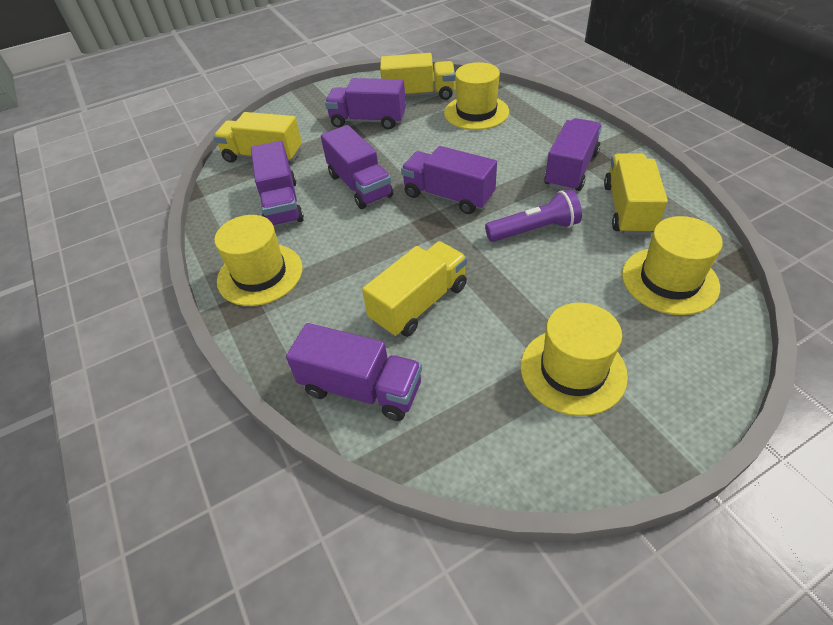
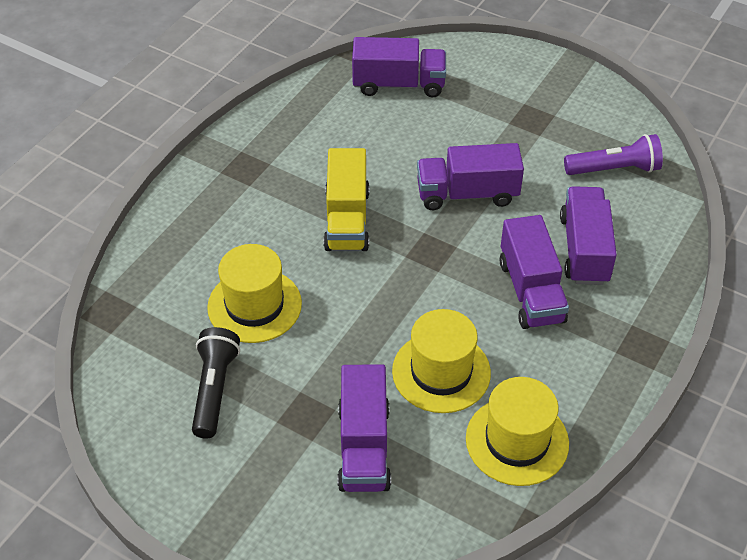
black flashlight: none = 0 -> [192,327,240,439] = 1
purple truck: [251,141,304,226] [286,323,422,421] [321,125,393,209] [325,78,406,130] [401,146,497,214] [544,118,602,191] = 6 -> [337,364,391,492] [352,37,446,98] [417,143,524,210] [500,215,569,329] [560,186,617,285] = 5
yellow hat: [214,215,303,306] [444,62,509,130] [521,303,628,416] [622,216,723,315] = 4 -> [207,244,302,343] [392,309,491,413] [466,377,569,486] = 3
yellow truck: [214,112,302,163] [362,241,467,337] [380,53,455,100] [604,153,668,235] = 4 -> [323,148,370,251] = 1

